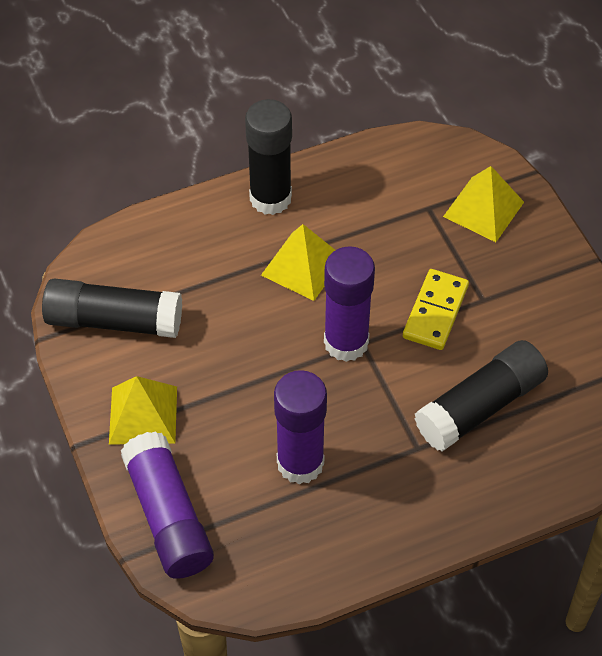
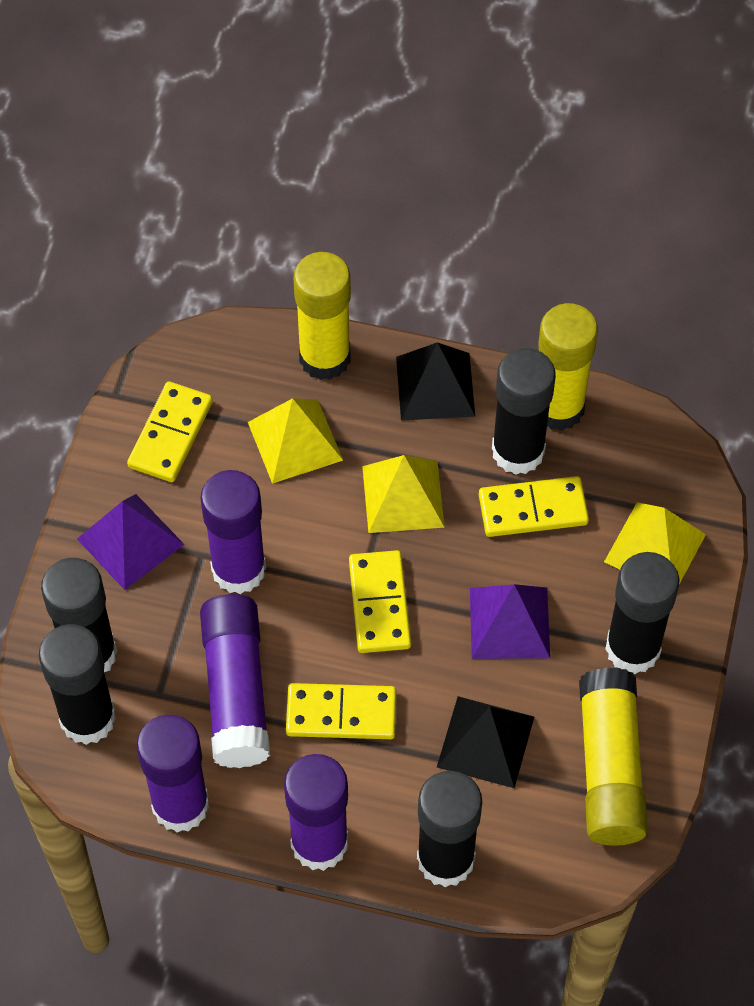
black glue stick: [42,278,182,338] [245,99,292,215] [415,340,548,452] = 3 -> [39,624,116,745] [41,558,117,673] [417,771,482,887] [492,348,556,475] [605,552,679,674] = 5
black pyramid: none = 0 -> [396,342,475,421] [437,696,534,788] = 2
purple glue stick: [121,431,214,579] [274,370,327,484] [324,246,375,362] = 3 -> [136,715,209,833] [200,470,266,594] [200,594,270,768] [284,754,348,871] = 4
purple pyramid: none = 0 -> [77,494,184,590] [470,584,550,659] = 2
yellow domino: [403,269,469,350] = 1 -> [127,381,213,482] [286,683,396,739] [349,550,411,653] [479,476,589,537] = 4
yellow glue stick: none = 0 -> [293,252,351,380] [538,303,598,431] [579,667,648,846] = 3

